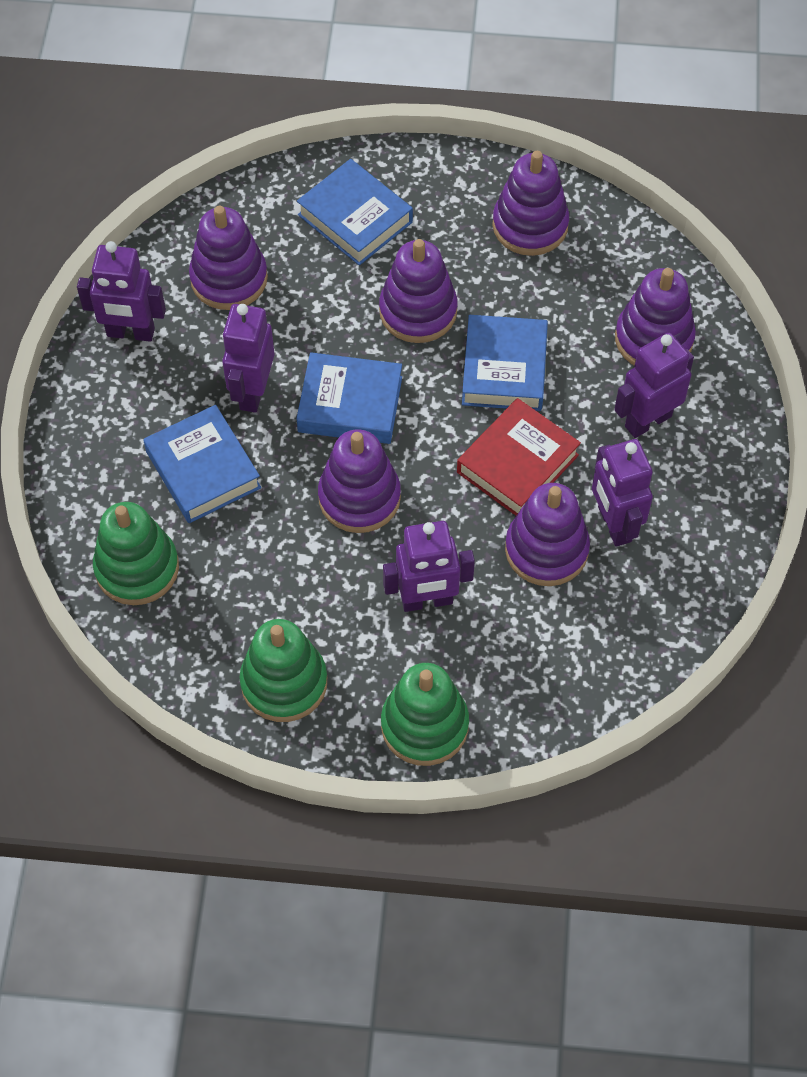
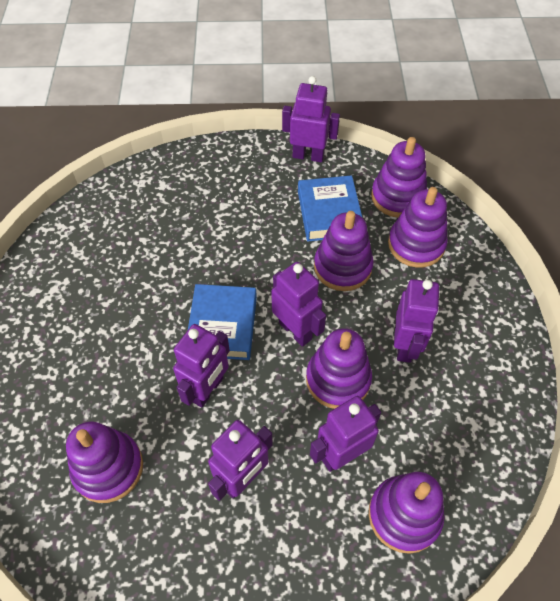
blue book: [143,405,261,523] [296,352,402,444] [297,159,413,265] [462,315,548,411] = 4 -> [188,284,257,360] [298,175,362,241] = 2
green stacking toy: [93,502,179,605] [239,619,327,722] [381,663,469,766] = 3 -> none = 0
purple robot: [77,241,166,342] [222,304,274,413] [383,521,475,612] [592,439,653,547] [614,333,694,438] = 5 -> [173,324,230,408] [208,420,273,501] [271,262,326,347] [282,76,340,162] [310,396,381,472] [394,279,440,363] = 6
red book: [457,398,581,516] = 1 -> none = 0

